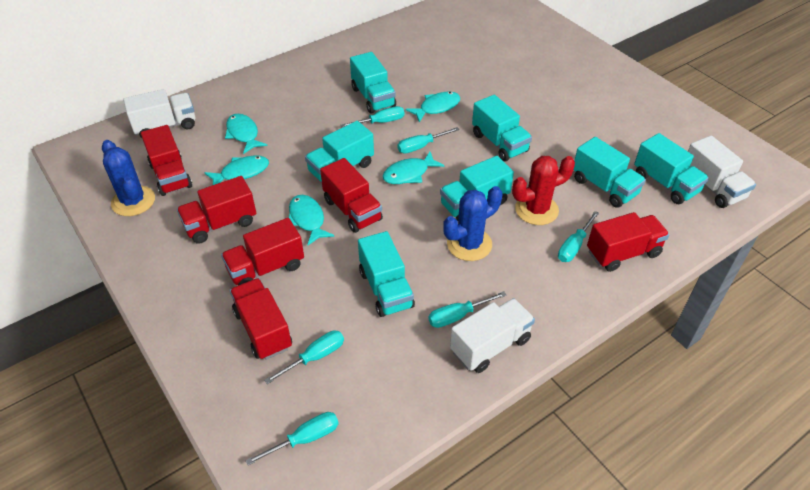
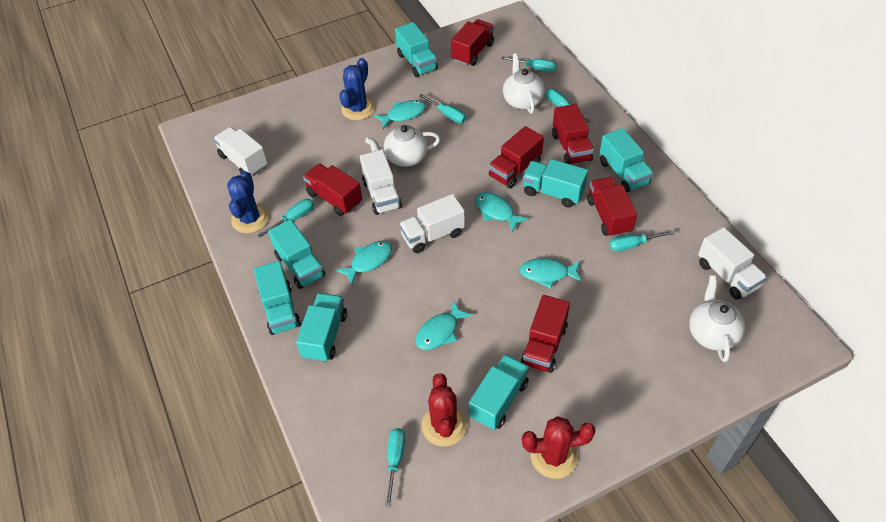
red cactus: [512,156,575,225] = 1 -> [421,373,467,446] [522,416,595,479] = 2
white teapot: none = 0 -> [365,125,440,167] [503,53,545,114] [689,275,745,362] = 3
white truck: [123,89,195,138] [450,298,535,373] [688,136,756,208] = 3 -> [213,127,268,177] [360,150,402,215] [399,194,465,253] [698,227,767,300] = 4

